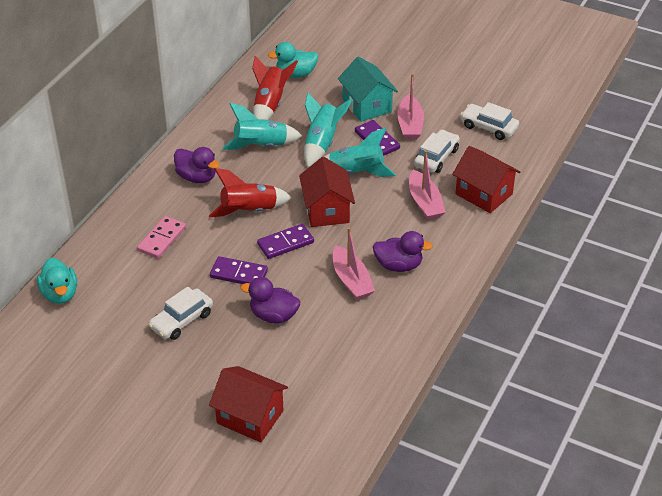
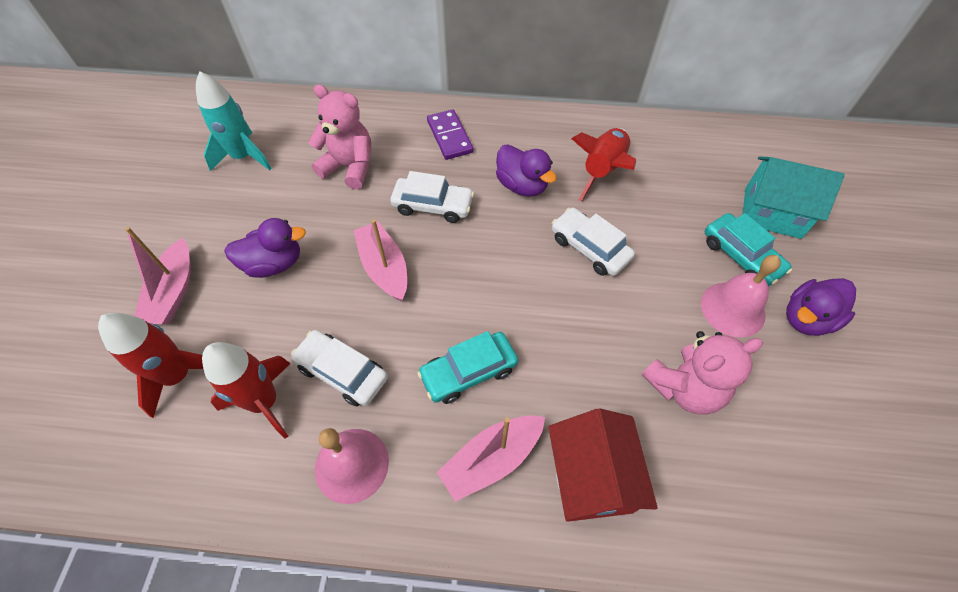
pink bell: none = 0 -> [315,428,389,504] [701,255,781,337] = 2
pink domino: [137,216,186,259] = 1 -> none = 0
pink teddy bear: none = 0 -> [308,84,371,189] [642,331,763,415] = 2
purple domino: [210,256,268,284] [257,224,314,259] [355,120,400,156] = 3 -> [427,109,473,160] = 1
red house: [209,366,288,442] [299,157,355,227] [452,146,520,213] = 3 -> [548,408,658,522] = 1
red rocket: [209,168,292,217] [252,56,298,120] = 2 -> [98,313,203,418] [202,342,291,439] [571,128,636,201] = 3
turquoise car: none = 0 -> [417,331,518,404] [705,213,792,286] = 2
turquoise duck: [37,258,77,304] [268,42,318,78] = 2 -> none = 0
turquoise rocket: [222,103,302,150] [304,93,352,168] [324,128,396,177] = 3 -> [196,71,272,171] = 1

